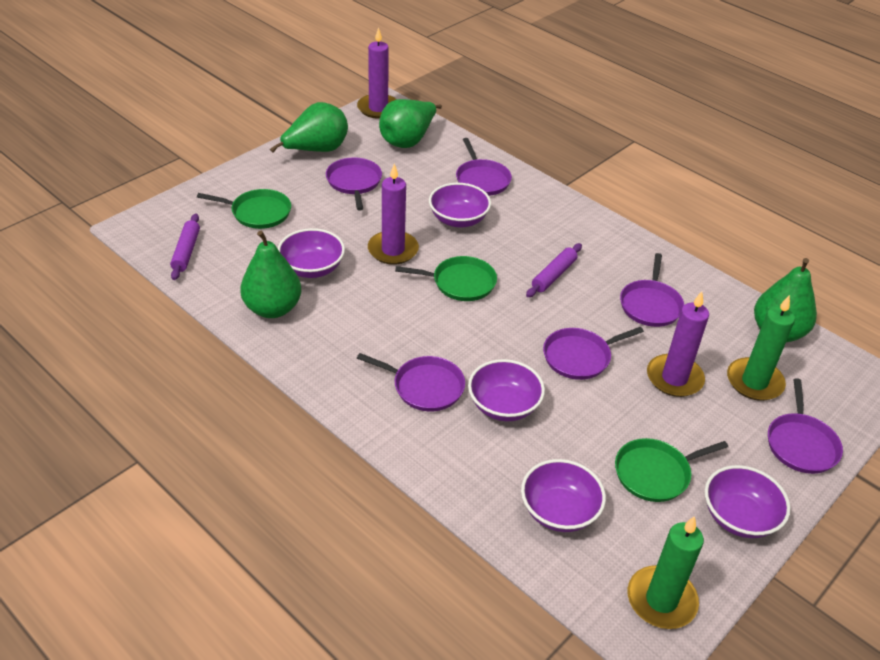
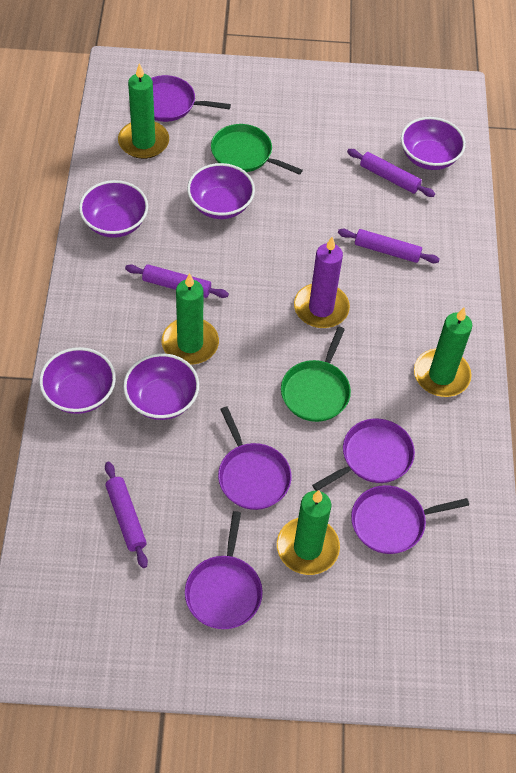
green candle: [628,516,704,629] [727,295,795,401] = 2 -> [118,63,169,159] [162,273,219,365] [277,490,340,575] [414,308,472,397] = 4
green pan: [197,189,291,229] [395,256,497,301] [615,438,728,502] = 3 -> [211,124,303,175] [281,327,351,422] = 2
green pear: [240,231,301,318] [270,102,348,152] [379,99,442,148] [754,258,817,342] = 4 -> none = 0
purple candle: [357,27,397,119] [368,164,419,265] [647,291,709,397] = 3 -> [294,237,350,328] = 1
purple pan: [326,158,382,210] [357,353,465,411] [456,138,512,196] [543,327,644,380] [620,253,684,327] [768,378,843,474] = 6 -> [151,75,231,122] [185,511,263,629] [218,406,292,510] [312,419,415,491] [351,485,469,554] = 5
purple rolling pin: [170,214,200,280] [526,243,582,297] = 2 -> [105,462,148,568] [125,264,229,298] [338,229,440,263] [347,149,435,197] = 4

